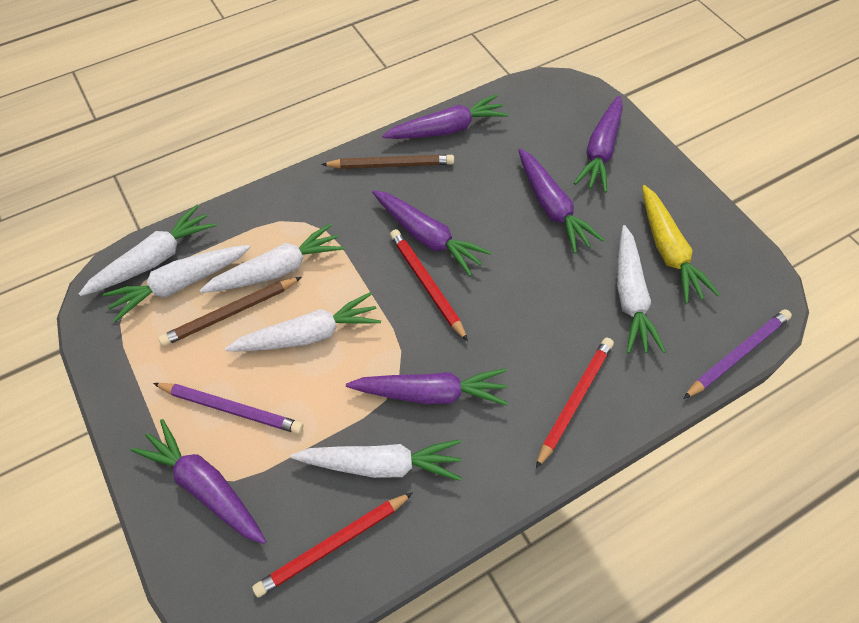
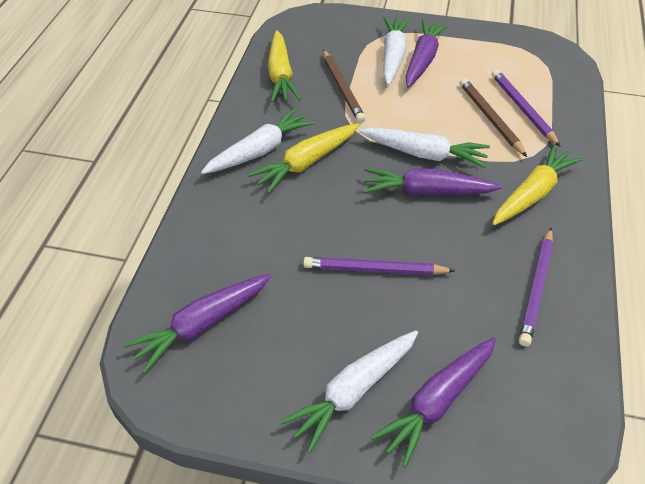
purple carrot: [131,419,266,544] [346,368,508,405] [372,190,492,276] [382,94,509,139] [518,148,604,254] [574,95,623,193] = 6 -> [124,274,271,373] [364,168,502,195] [370,337,496,468] [405,19,448,87] = 4
purple pencil: [153,383,303,434] [683,309,792,399] = 2 -> [303,257,455,275] [492,70,561,147] [519,228,553,346] = 3
red pencil: [252,492,413,597] [390,229,468,341] [536,338,614,468] = 3 -> none = 0
white carrot: [79,205,216,296] [103,245,250,322] [200,223,344,293] [225,292,381,351] [290,439,461,481] [617,225,666,354] = 6 -> [201,107,315,174] [280,330,418,453] [359,127,490,168] [383,16,410,85] = 4
yellow carrot: [642,185,720,304] = 1 -> [248,123,359,193] [268,30,301,103] [492,144,583,225] = 3

